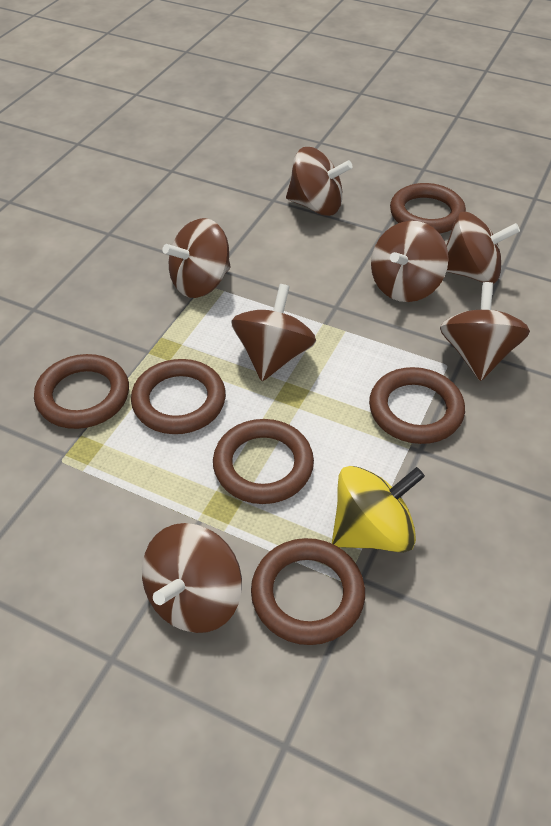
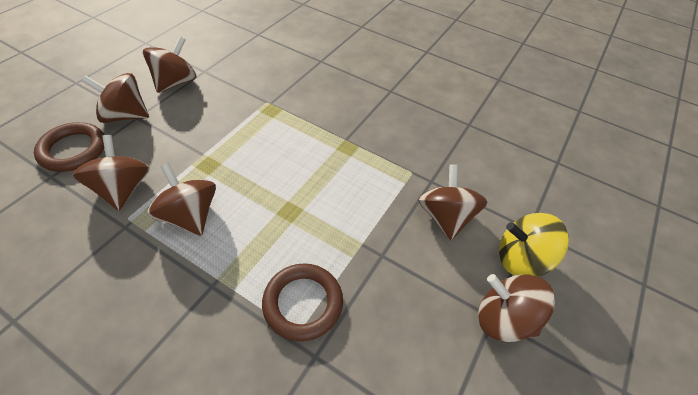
brown ring: [34,354,129,429] [131,359,226,434] [213,419,314,504] [251,538,365,645] [369,367,465,444] [390,183,466,234] = 6 -> [34,122,104,172] [262,263,343,341] = 2
brown spinning top: [142,523,242,633] [163,218,231,298] [231,284,316,381] [286,147,353,216] [371,221,448,302] [440,282,530,381] [446,212,520,284] = 7 -> [73,135,150,211] [82,73,149,123] [143,36,197,93] [147,163,216,236] [418,164,488,240] [478,274,555,342] = 6

